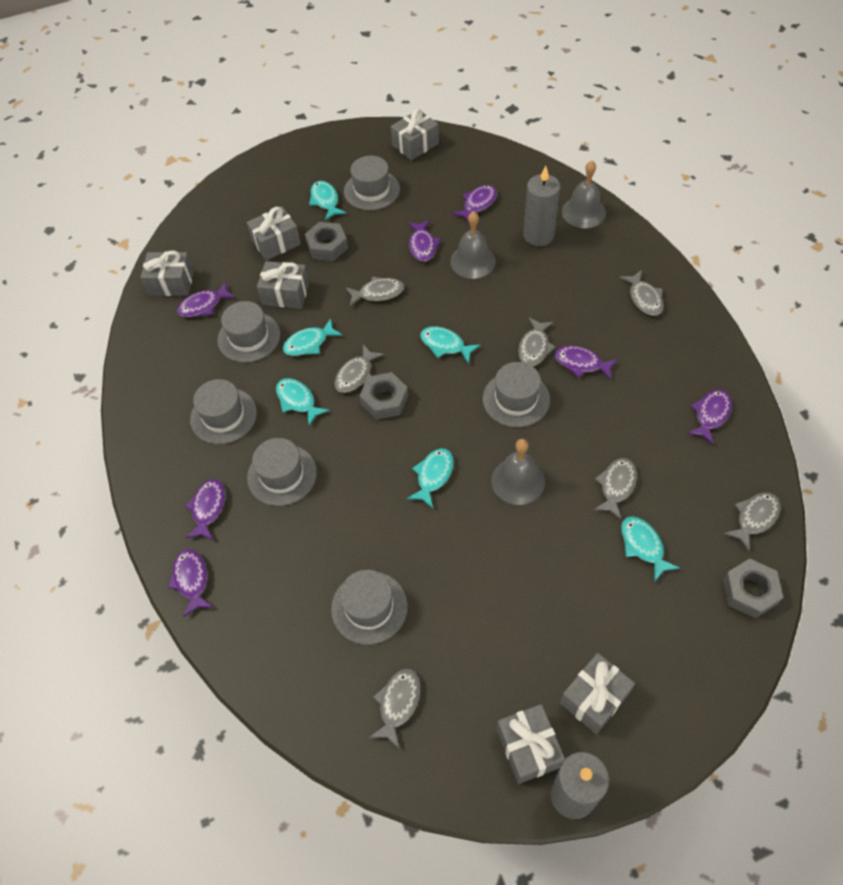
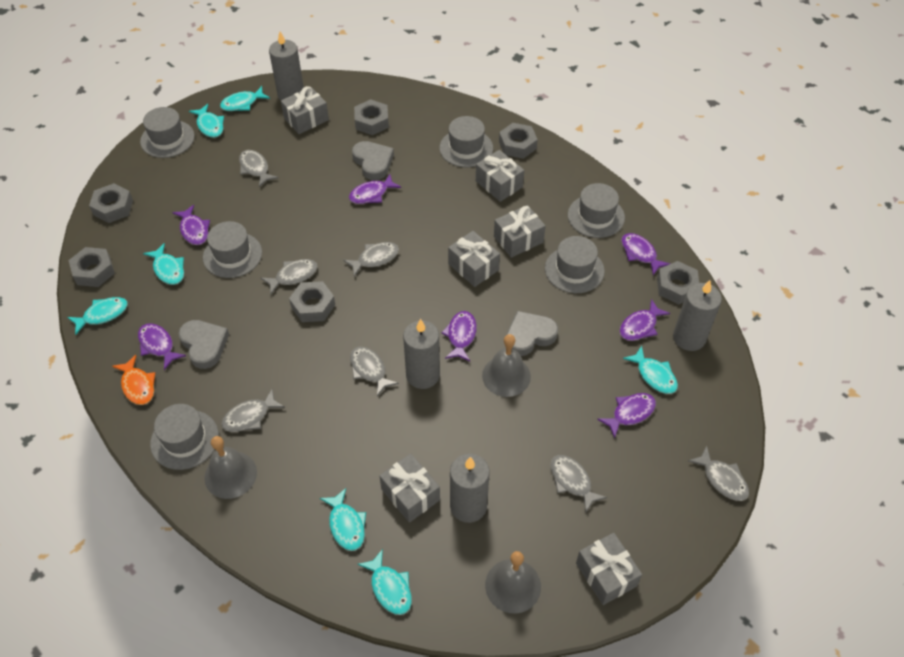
grey candle: [523,166,560,246] [550,752,609,819] = 2 -> [269,31,304,100] [403,319,440,389] [450,454,490,523] [673,280,722,351] = 4
grey heart: none = 0 -> [178,320,229,369] [352,141,394,180] [506,311,558,356] = 3
grey nut: [305,222,348,261] [360,372,408,420] [723,559,783,618] = 3 -> [68,247,115,287] [89,183,133,223] [289,281,335,322] [354,99,389,135] [499,123,538,159] [657,261,699,304] = 6
orange fish: none = 0 -> [112,355,155,405] = 1
turquoise fish: [276,378,329,426] [282,318,343,356] [309,181,346,221] [407,448,454,508] [420,326,481,364] [621,516,680,582] = 6 -> [67,297,128,335] [143,243,184,285] [189,104,224,138] [220,86,270,111] [320,488,366,551] [357,549,412,615] [623,346,678,394] = 7

